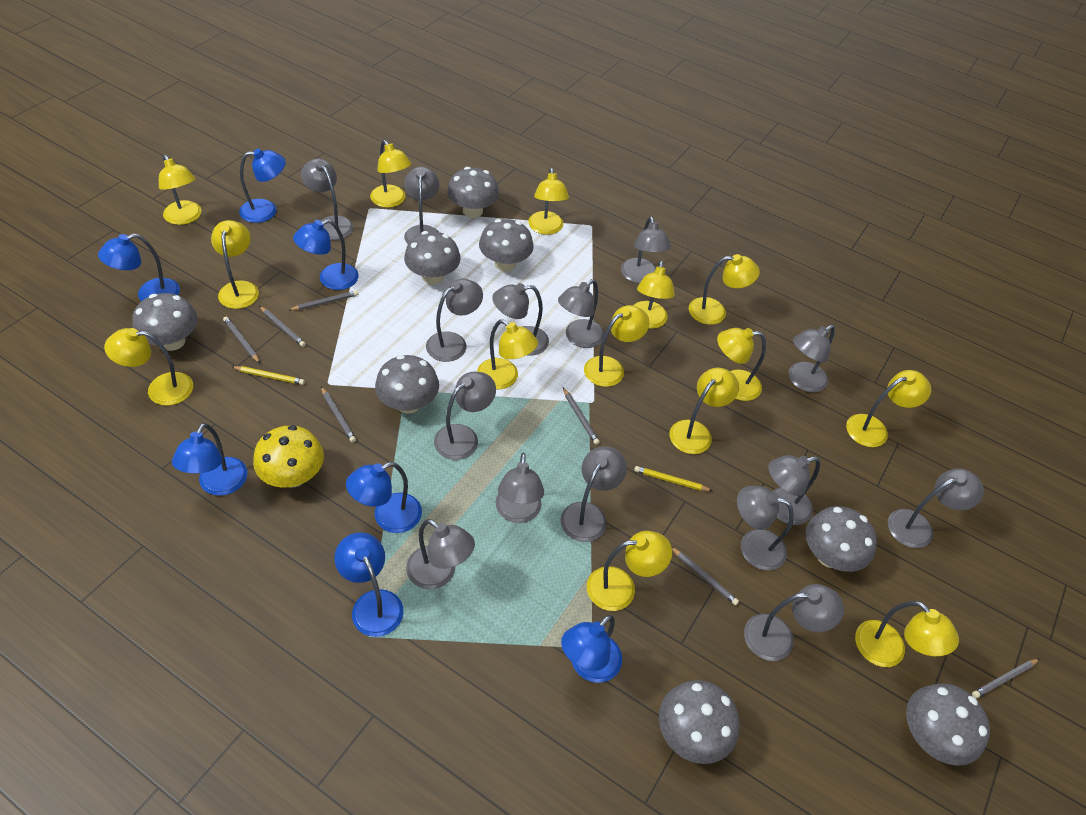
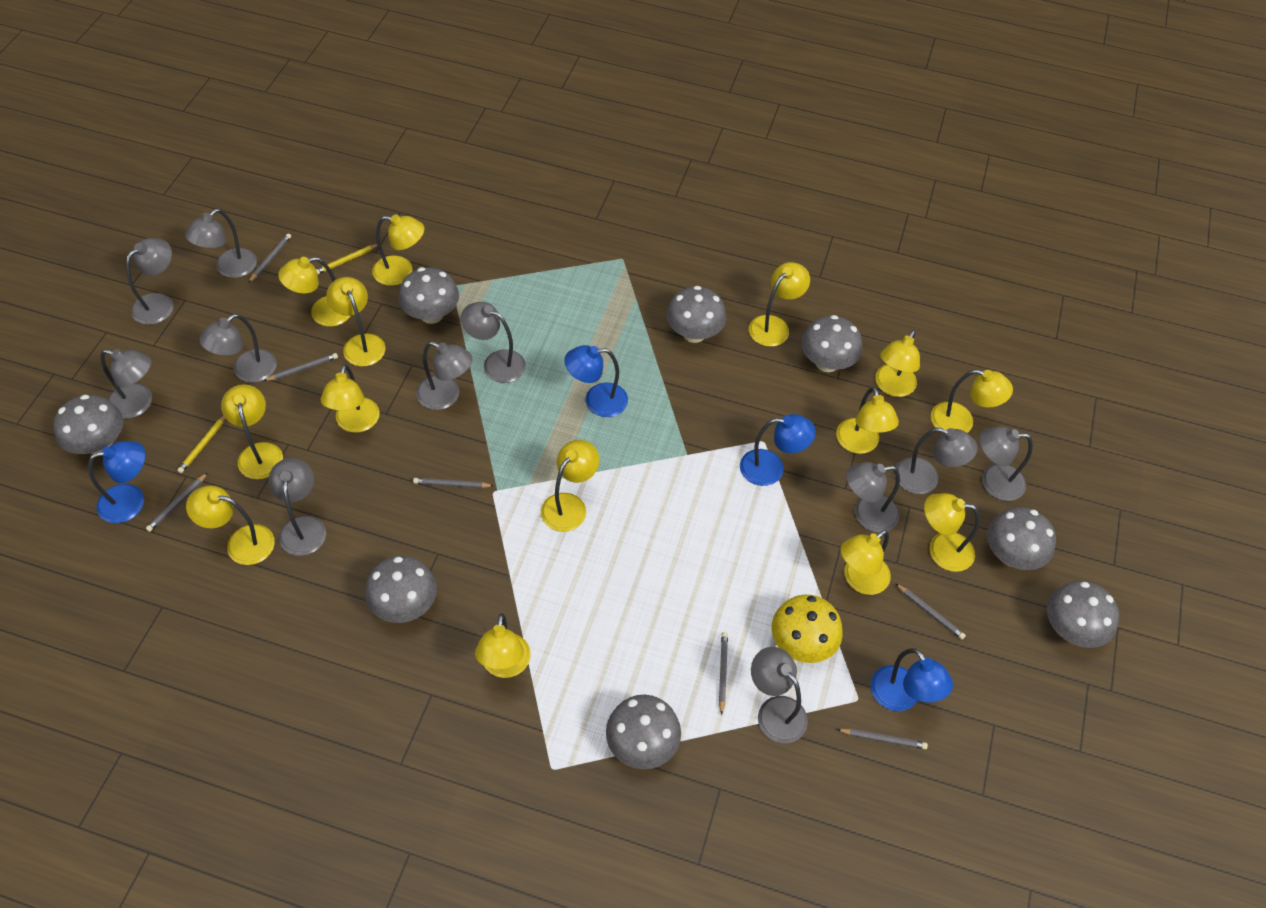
blue lamp: [98,234,180,301] [172,423,247,496] [239,149,286,223] [293,219,359,290] [334,532,404,637] [346,462,422,533] [561,615,622,683] = 7 -> [88,441,146,523] [564,345,628,417] [740,414,816,486] [871,648,953,711] = 4
grey lamp: [301,159,353,240] [404,167,439,244] [406,519,475,589] [426,279,483,362] [434,372,496,460] [492,283,549,355] [495,453,544,523] [558,279,604,348] [560,446,627,542] [621,216,671,283] [737,486,794,570] [744,584,844,661] [768,455,820,525] [789,325,835,393] [888,468,984,548] = 15 -> [100,349,152,419] [126,238,174,325] [185,209,257,278] [199,314,277,383] [268,458,326,556] [416,341,472,410] [461,302,526,383] [751,647,808,743] [846,462,900,532] [894,428,978,494] [979,426,1033,501] = 11

